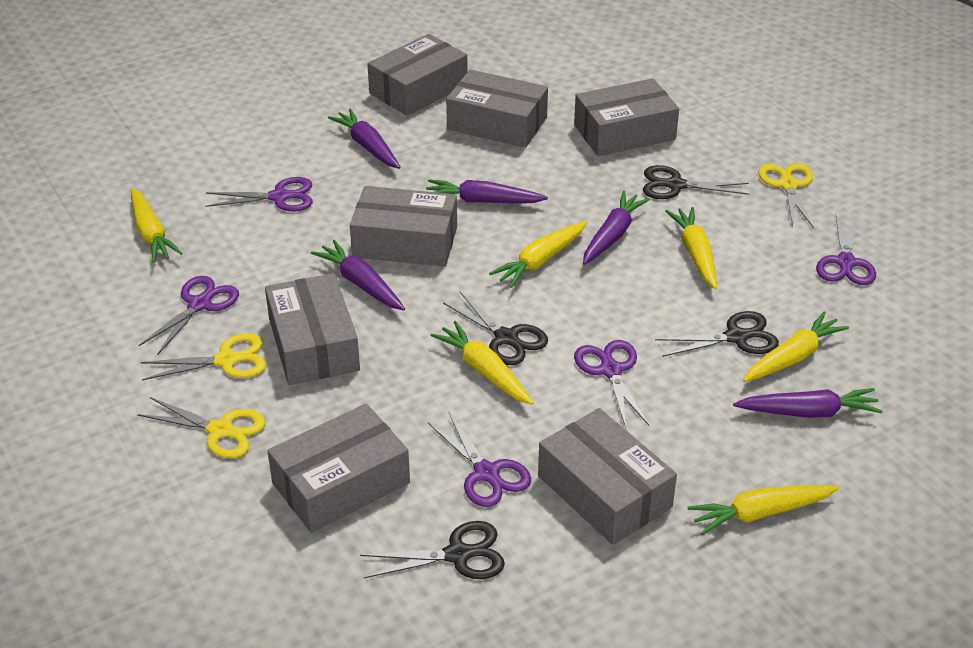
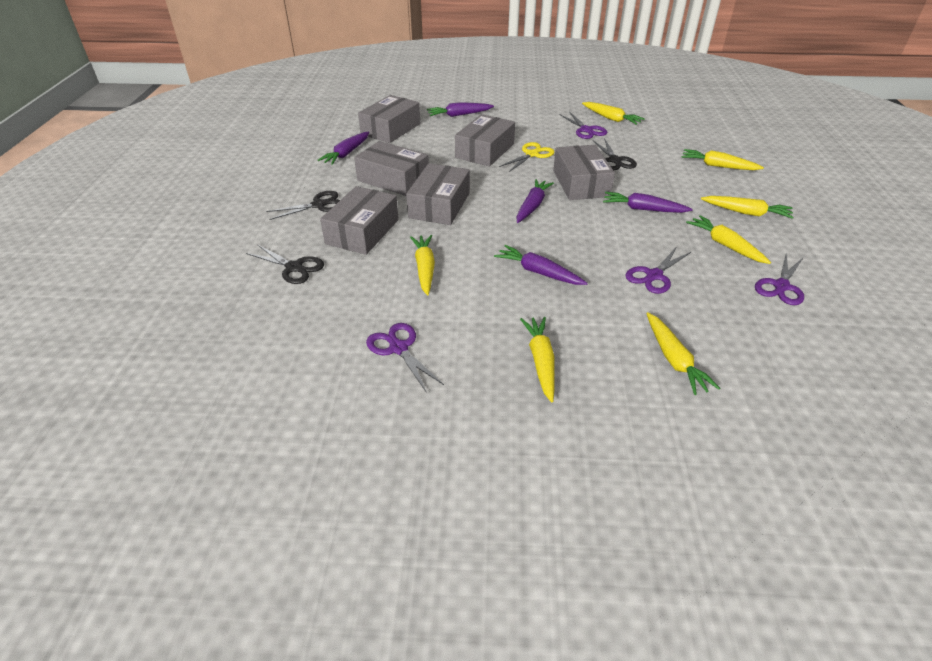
black scissors: [360,521,505,579] [443,292,548,365] [643,165,749,199] [655,311,779,357] = 4 -> [246,244,324,284] [266,191,340,220] [593,138,637,170] = 3
grey box: [265,273,360,385] [268,403,410,533] [350,186,457,267] [367,34,468,116] [446,69,548,148] [538,408,677,545] [574,78,679,156] = 7 -> [320,186,399,255] [354,141,429,196] [358,95,420,143] [406,163,470,225] [455,114,515,167] [553,145,615,200] = 6
purple scissors: [139,276,239,355] [205,177,313,212] [428,412,531,507] [574,340,650,428] [816,215,876,285] = 5 -> [366,323,444,393] [560,112,607,139] [626,248,691,294] [755,254,804,305] = 4
yellow carrot: [131,188,182,263] [430,321,534,405] [489,221,587,288] [665,207,717,289] [688,485,839,535] [743,311,849,382] = 6 -> [410,235,435,295] [520,317,555,402] [582,102,645,125] [646,312,720,395] [681,149,764,170] [686,215,771,264] [701,196,794,219] = 7
yellow scissors: [137,397,266,458] [141,333,266,380] [758,163,814,228] = 3 -> [499,142,555,172] = 1

